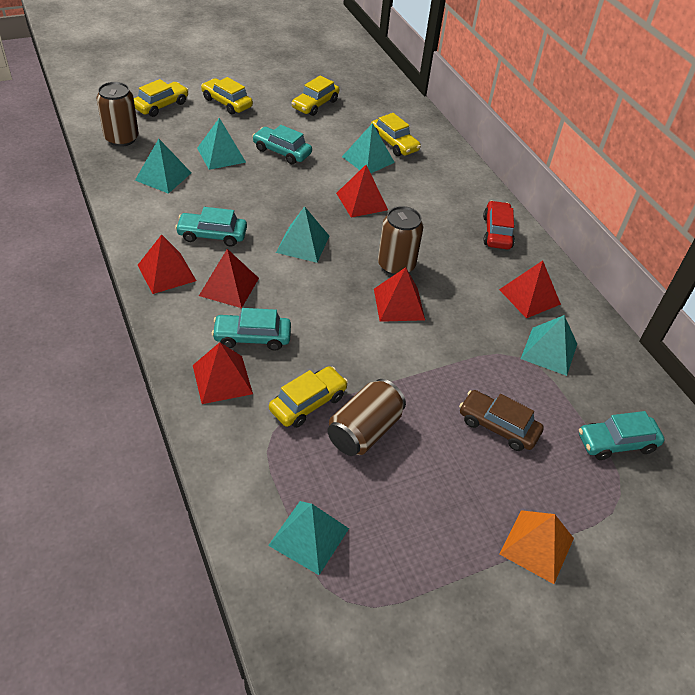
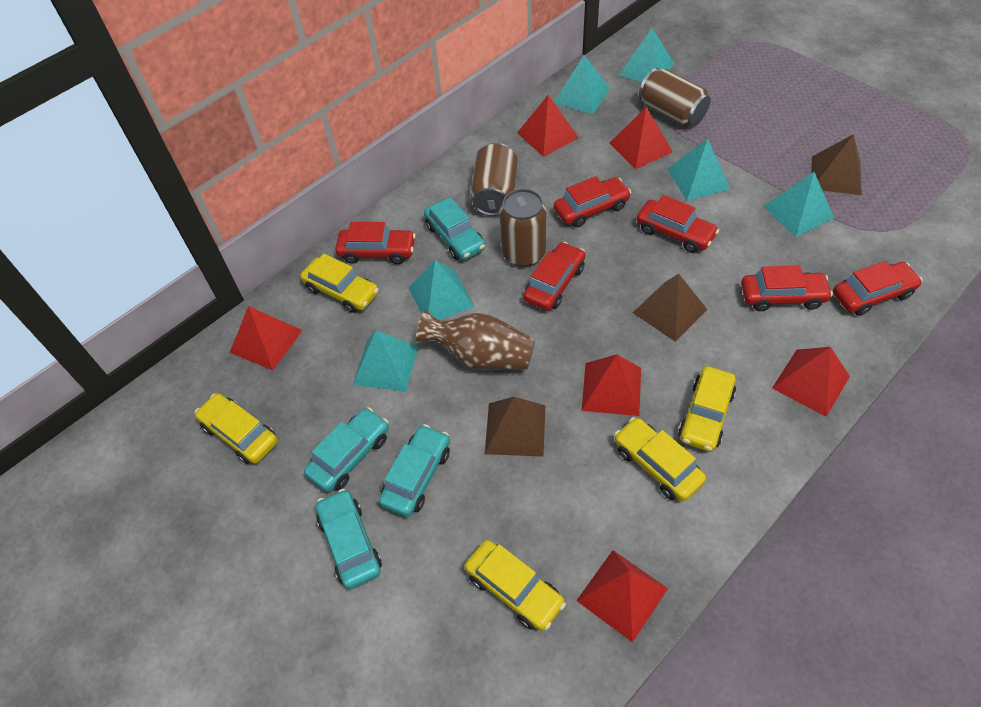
brown car: [459,390,544,451] = 1 -> none = 0
brown pyramid: none = 0 -> [485,397,545,457] [633,274,708,342] [812,134,862,195] = 3
brown vase: none = 0 -> [416,309,535,370] = 1
orange pyramid: [499,510,574,584] = 1 -> none = 0
red car: [483,201,515,249] = 1 -> [335,222,416,264] [523,242,585,311] [554,176,631,227] [637,195,719,253] [741,265,833,311] [833,261,923,316] = 6

